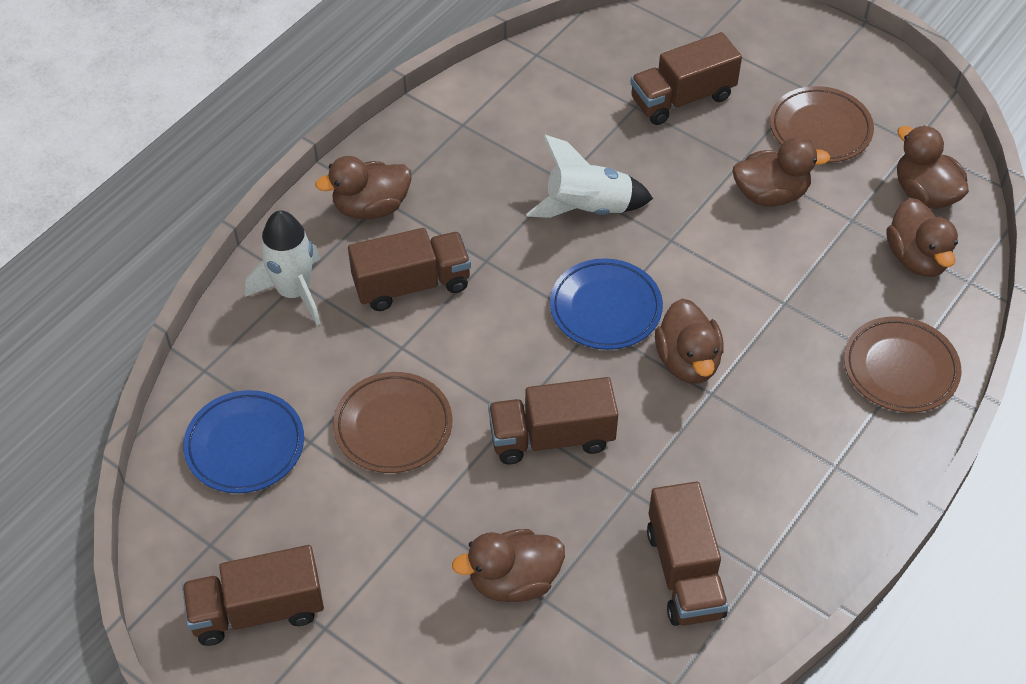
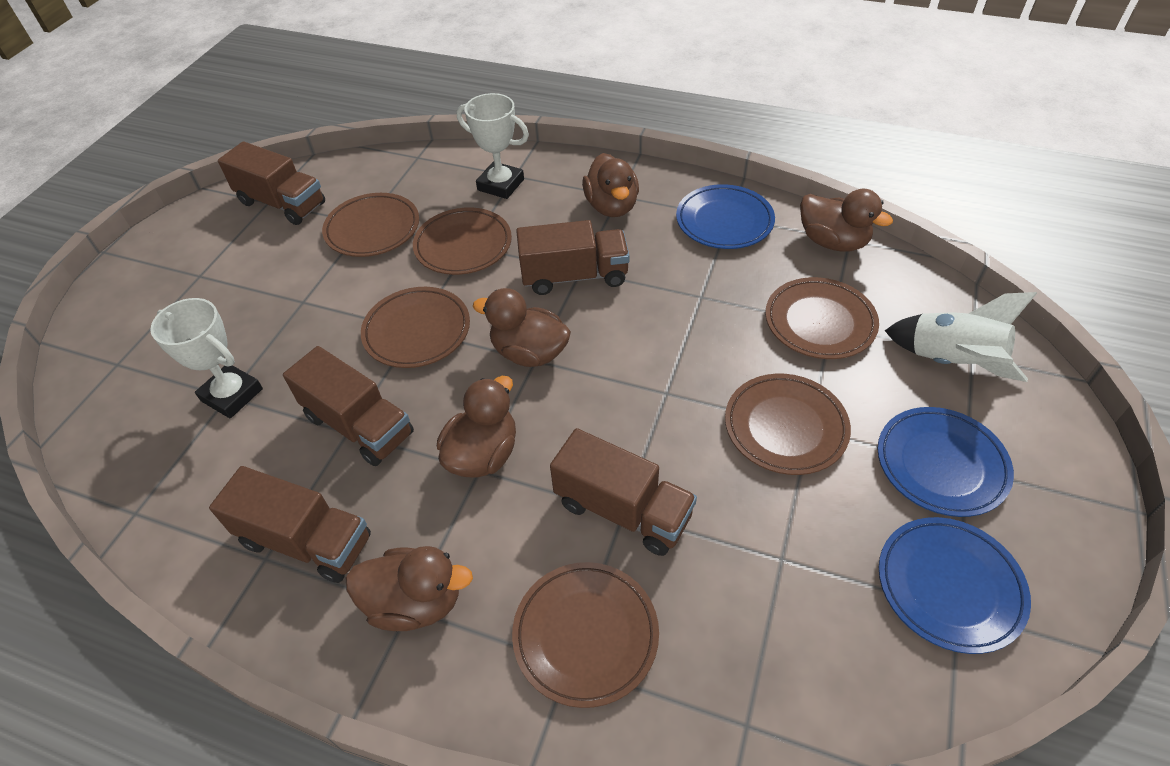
blue plate: [183,390,304,493] [550,258,663,350] = 2 -> [676,184,775,249] [878,407,1014,517] [879,517,1031,654] = 3
brown duck: [315,156,411,219] [452,529,565,602] [655,299,724,384] [733,137,830,207] [887,198,958,277] [897,126,969,209] = 6 -> [346,546,473,631] [437,376,516,478] [473,288,571,367] [582,153,639,217] [800,189,893,252] = 5
brown plate: [333,372,452,473] [770,86,874,163] [844,316,961,413] = 3 -> [322,193,419,257] [361,287,470,368] [413,207,512,275] [512,562,659,708] [725,374,851,475] [765,277,879,359] = 6
white rocket: [245,210,320,325] [526,135,653,218] = 2 -> [885,292,1037,382] = 1
white trophy: none = 0 -> [150,298,263,418] [457,93,529,199] = 2

